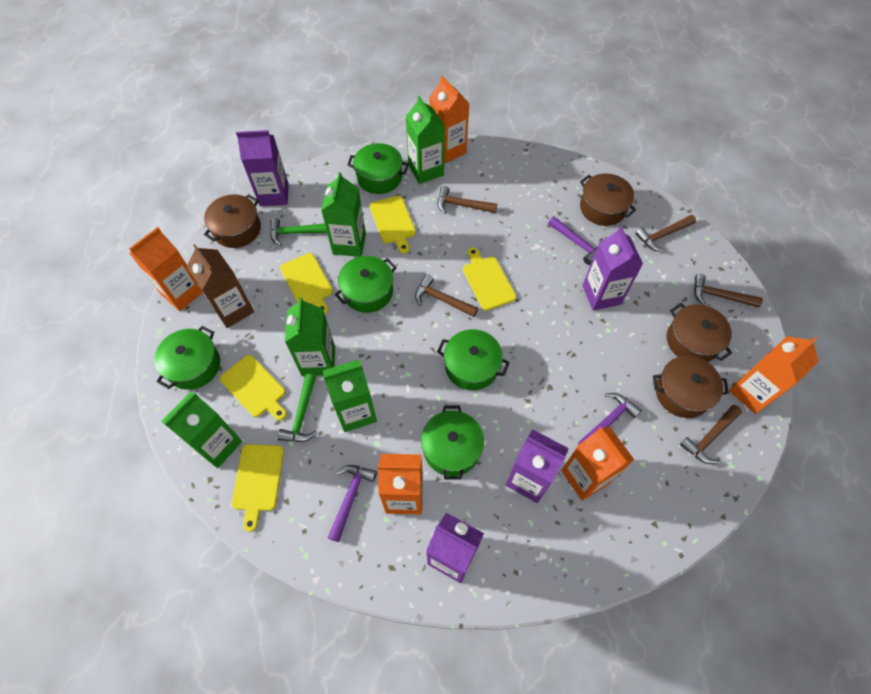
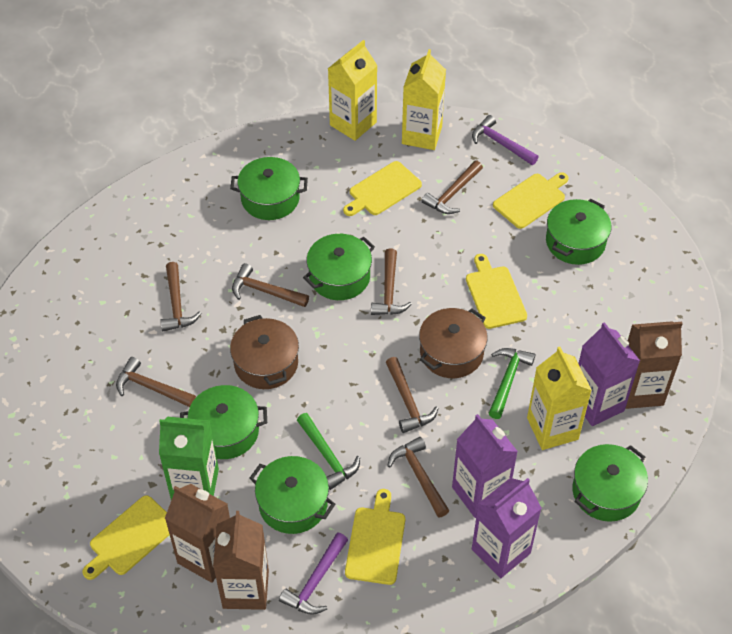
brown carton: [186,244,254,328] = 1 -> [165,484,230,583] [213,511,269,610] [626,321,683,409] = 3
brown hammer: [415,274,478,317] [438,186,497,214] [635,215,696,252] [680,405,742,464] [694,274,763,308] = 5 -> [116,357,196,407] [160,262,202,331] [232,263,309,307] [371,248,412,315] [386,357,439,433] [387,437,450,517] [422,160,483,214] = 7
brown pot: [204,194,261,248] [580,173,636,226] [653,356,729,418] [667,303,732,362] = 4 -> [230,315,299,389] [419,308,488,378] = 2
green carton: [161,392,242,468] [285,297,335,376] [321,172,366,257] [323,360,377,432] [405,96,445,184] = 5 -> [159,417,219,500] = 1
green pot: [154,326,220,390] [335,256,397,313] [347,143,409,194] [421,406,484,480] [437,329,510,390] = 5 -> [180,385,267,459] [230,157,308,220] [249,456,335,534] [303,234,375,300] [546,199,611,265] [572,444,648,522] = 6
orange carton: [129,227,203,311] [377,454,423,514] [429,76,470,164] [561,427,634,501] [729,336,819,414] = 5 -> none = 0
purple carton: [236,130,289,206] [426,513,484,583] [506,429,569,503] [582,226,643,310] = 4 -> [452,414,518,518] [472,478,542,578] [578,322,640,426] = 3
purple hammer: [328,465,377,542] [548,216,603,265] [578,393,642,445] = 3 -> [279,532,348,615] [472,115,538,165] = 2
yellow carton: none = 0 -> [328,40,378,141] [402,49,446,150] [527,347,592,450] = 3

